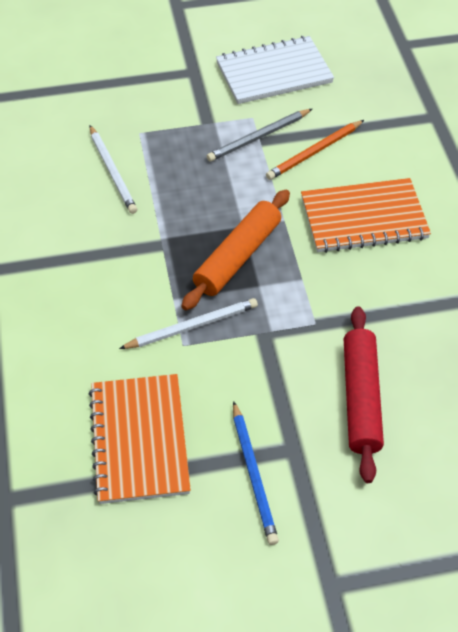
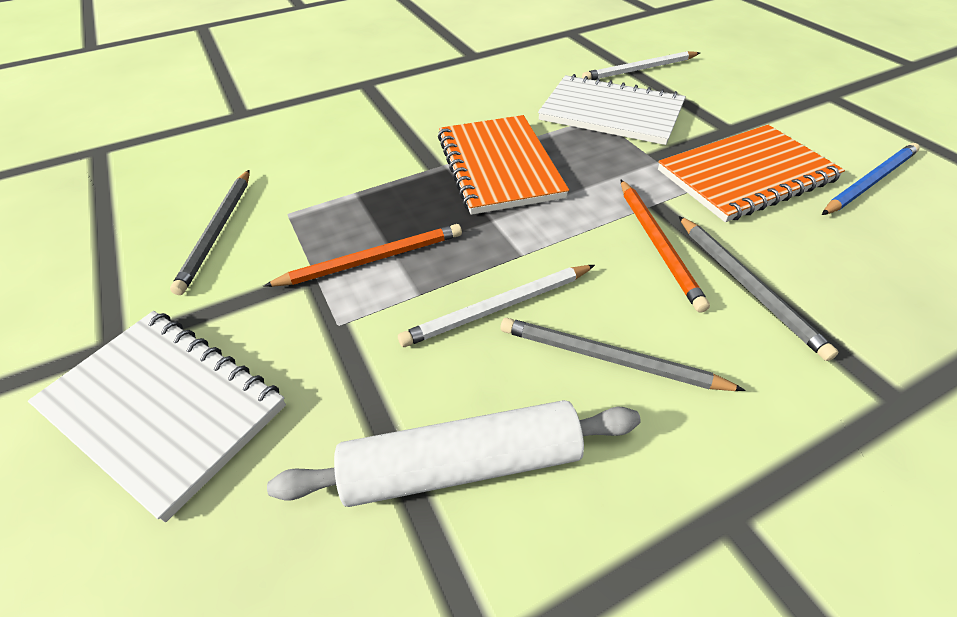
grey pencil: [207,109,312,162] = 1 -> [170,170,250,295] [501,318,746,391] [679,216,839,361] = 3
orange pencil: [266,120,364,180] = 1 -> [263,224,462,287] [621,180,710,313] = 2
orange rolling pin: [182,190,290,310] = 1 -> none = 0
red rolling pin: [344,306,384,483] = 1 -> none = 0
white notebook: [216,36,334,104] = 1 -> [28,311,286,522] [538,74,686,145] = 2
white rolling pin: none = 0 -> [267,400,641,507] = 1

